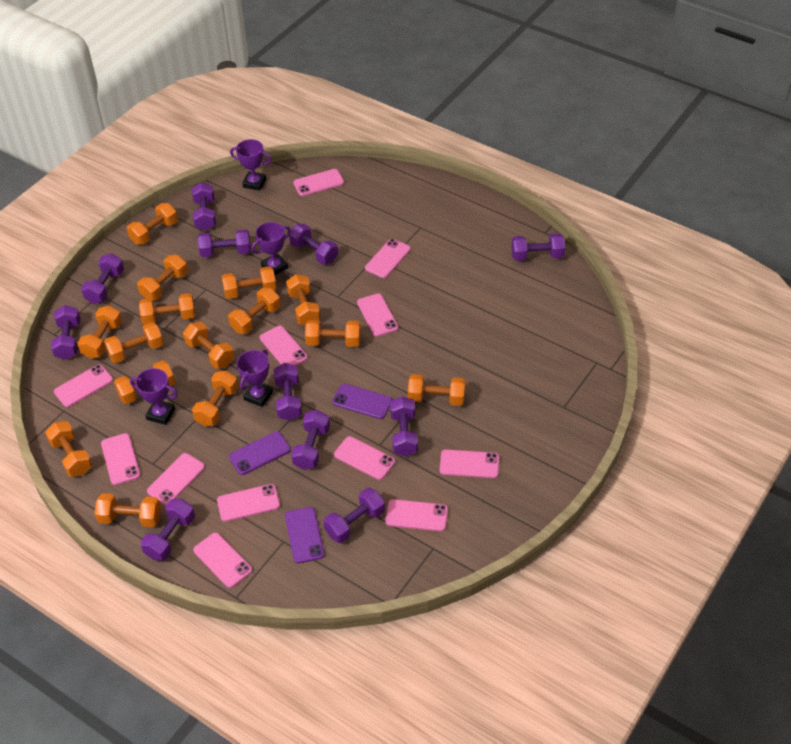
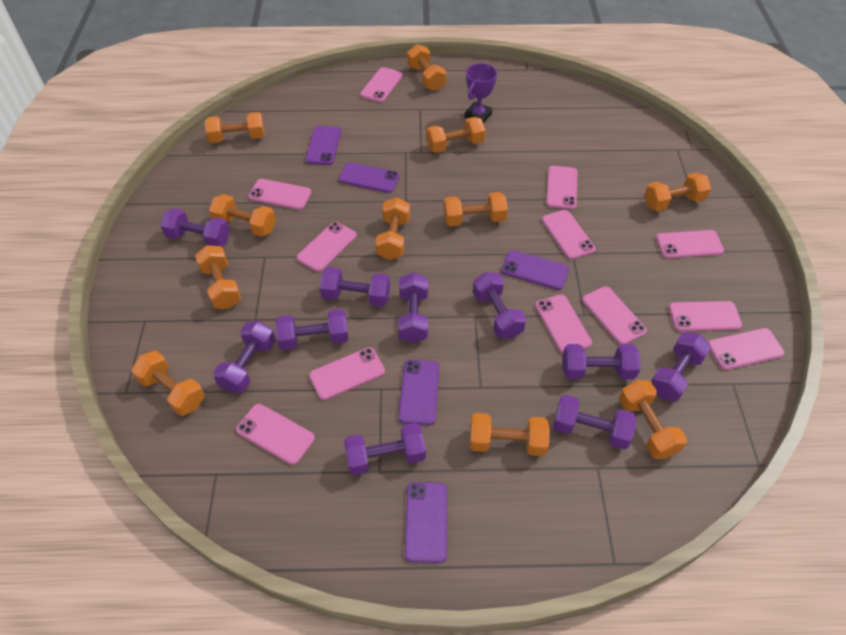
orange dumbbell: [45,421,92,477] [78,305,122,359] [94,493,161,527] [104,322,164,363] [114,360,175,404] [127,203,178,245] [137,255,188,301] [139,293,195,325] [183,322,234,369] [192,370,238,426] [222,266,277,299] [228,288,281,334] [286,274,320,325] [305,319,361,347] [408,374,466,406] = 15 -> [131,351,205,416] [195,245,241,309] [205,112,265,143] [209,194,276,237] [376,197,410,260] [407,44,446,91] [426,117,486,153] [444,192,508,227] [470,413,550,456] [619,380,687,459] [644,173,711,212] = 11
purple dumbbell: [51,305,81,360] [81,253,124,304] [141,499,195,561] [192,182,216,230] [198,230,251,257] [273,363,302,421] [289,224,338,265] [291,410,330,470] [323,488,385,543] [390,396,418,456] [511,233,565,261] = 11 -> [160,208,230,246] [213,321,275,393] [275,309,348,350] [319,267,390,307] [344,423,426,475] [398,272,428,343] [473,272,526,339] [553,395,636,449] [562,344,641,380] [651,332,711,402] = 10
purple phone: [229,431,291,475] [285,507,324,563] [332,384,392,419] = 3 -> [305,126,341,165] [338,162,400,193] [398,360,439,425] [405,482,447,563] [501,250,569,290] = 5
purple trophy: [130,368,178,425] [230,139,272,191] [237,350,273,407] [251,222,291,275] = 4 -> [465,63,497,123] = 1

